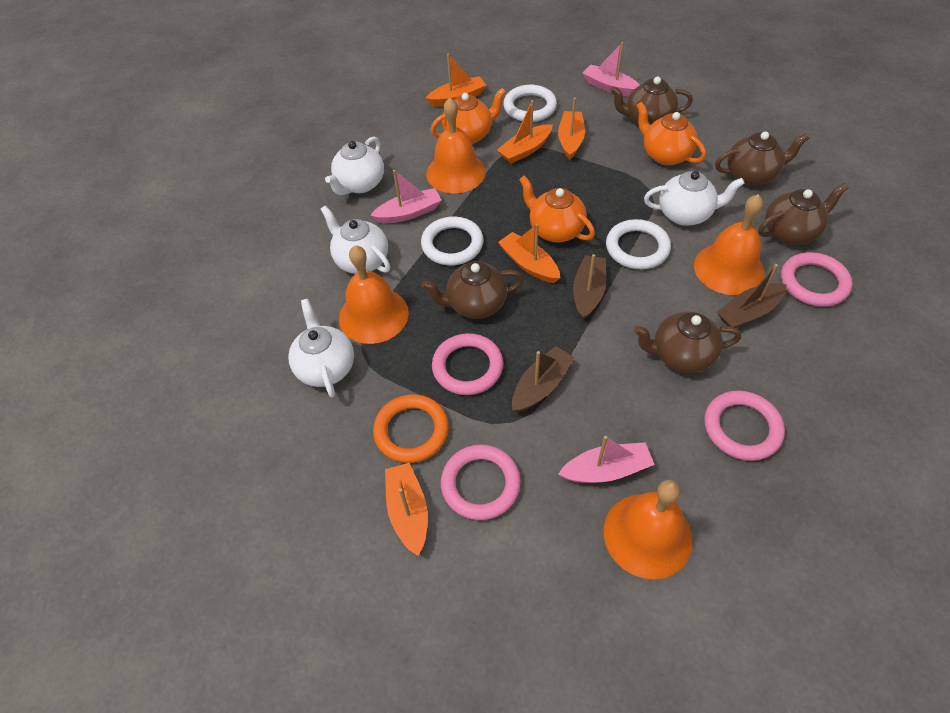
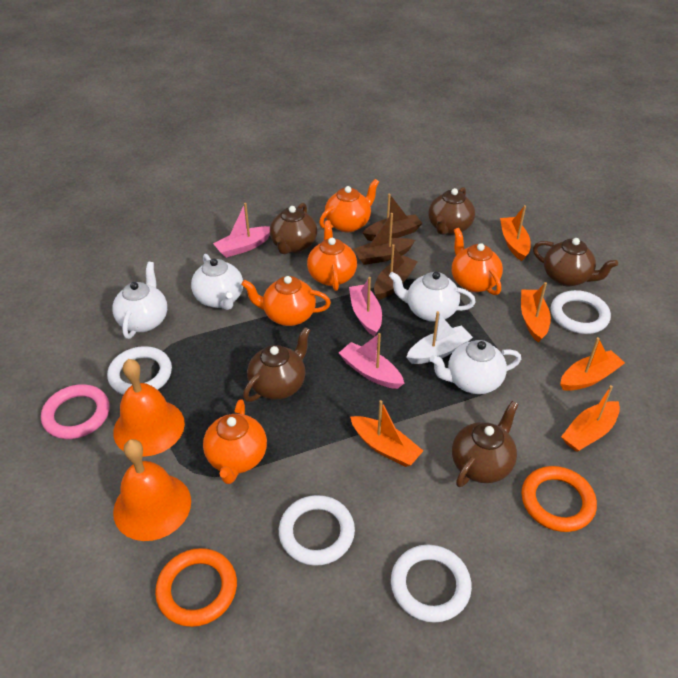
orange bell: [339,245,409,344] [426,98,486,193] [604,480,693,579] [694,194,765,295] = 4 -> [113,359,185,456] [113,439,191,541] = 2
orange ring: [373,394,449,463] = 1 -> [155,548,237,627] [521,466,597,532] = 2
orange teapot: [430,88,506,144] [519,176,595,243] [636,102,706,166] = 3 -> [203,399,267,484] [241,276,331,326] [307,220,357,291] [319,179,379,232] [452,228,503,295] = 5
pink ring: [432,333,503,395] [441,444,521,520] [704,390,785,461] [781,252,853,307] = 4 -> [41,384,110,439] = 1
white boat: none = 0 -> [406,311,473,364] = 1
white ring: [421,217,483,265] [503,85,557,122] [606,219,671,269] = 3 -> [107,346,172,395] [279,495,355,566] [391,545,472,623] [551,290,611,334] = 4

